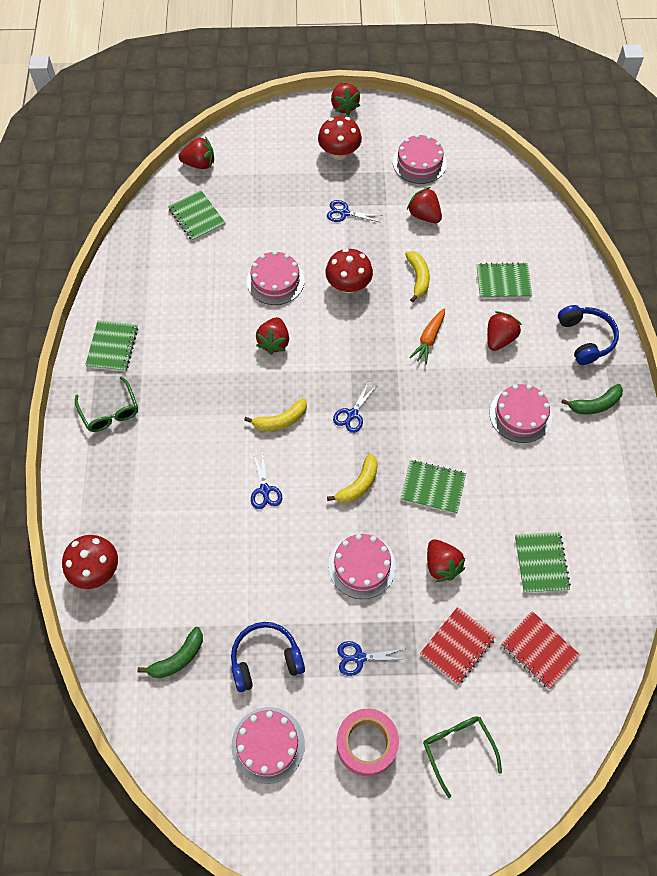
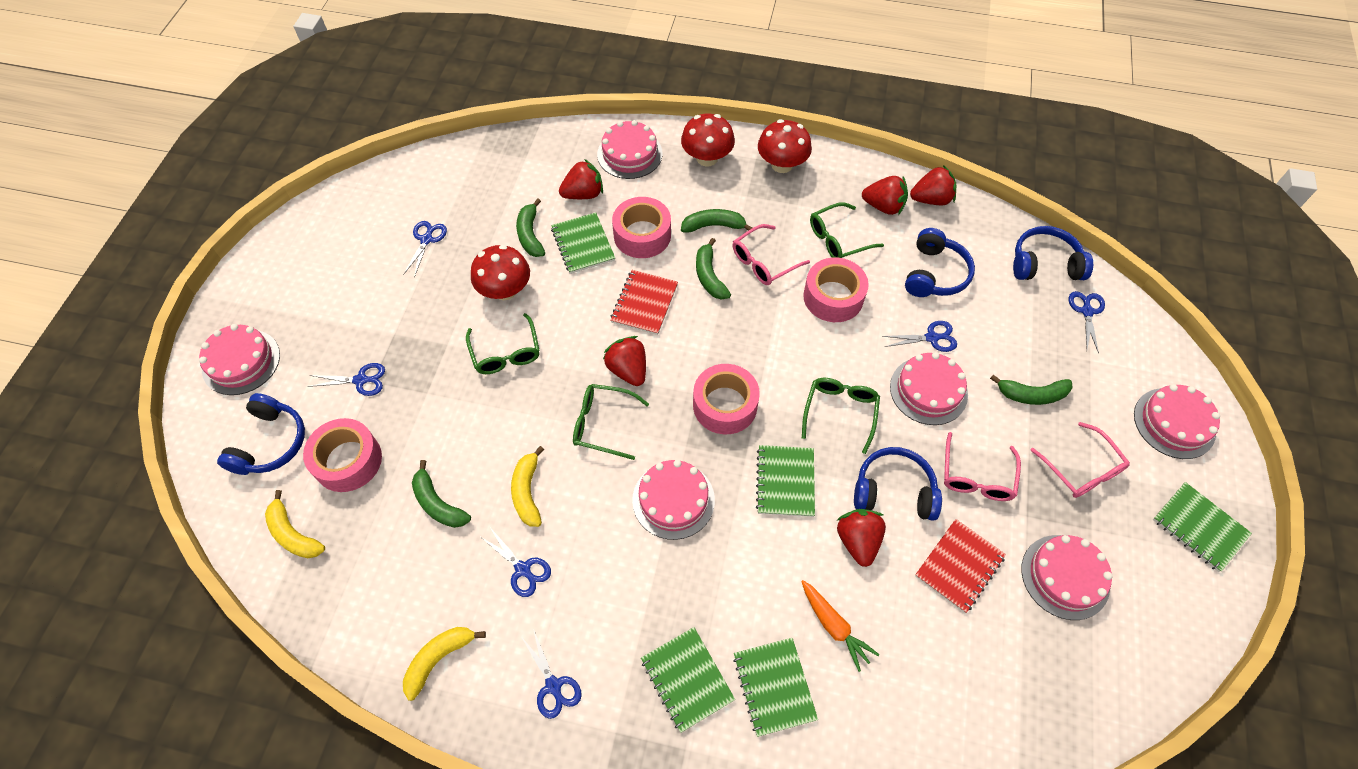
blue headphones: [231,622,305,692] [558,305,619,365] = 2 -> [217,393,305,475] [854,447,942,521] [905,228,975,297] [1013,226,1093,280] = 4
blue scissors: [251,453,282,509] [327,200,382,222] [333,381,378,433] [337,641,407,676] = 4 -> [308,363,385,396] [403,221,447,278] [481,529,551,597] [522,629,582,719] [882,321,957,352] [1069,291,1105,354] = 6
green banana: [137,627,203,678] [561,384,623,414] = 2 -> [412,460,471,528] [516,199,545,257] [681,209,752,233] [696,238,731,300] [990,375,1073,405] = 5
green glasses: [75,376,138,432] [423,716,502,798] = 2 -> [466,313,540,374] [573,384,649,460] [802,378,880,454] [810,202,884,258] = 4
pink cake: [232,707,305,784] [247,251,305,305] [328,534,396,599] [393,134,447,184] [490,384,552,443] = 5 -> [199,324,280,395] [597,120,663,179] [632,460,715,540] [890,352,968,425] [1022,535,1113,620] [1134,384,1220,459] = 6
pink glasses: none = 0 -> [733,224,810,285] [944,432,1021,501] [1031,422,1130,498] = 3
pink tape: [337,709,399,776] = 1 -> [303,418,382,492] [612,197,671,258] [693,364,760,434] [803,257,869,322] = 4
red strawberry: [179,137,214,169] [256,317,289,355] [331,83,360,115] [407,187,442,223] [427,539,465,582] [487,311,522,351] = 6 -> [559,159,603,199] [603,336,646,386] [837,509,886,567] [862,176,908,215] [910,165,956,205] = 5

